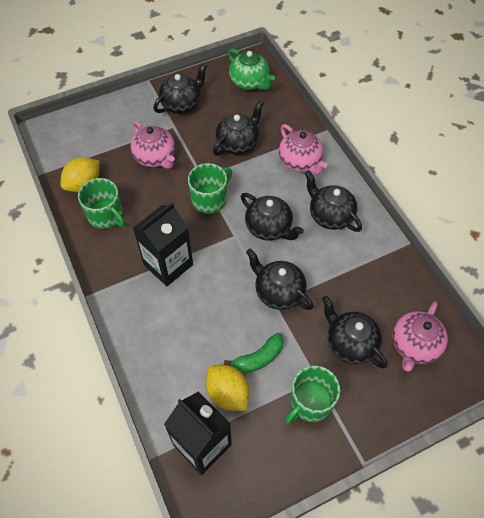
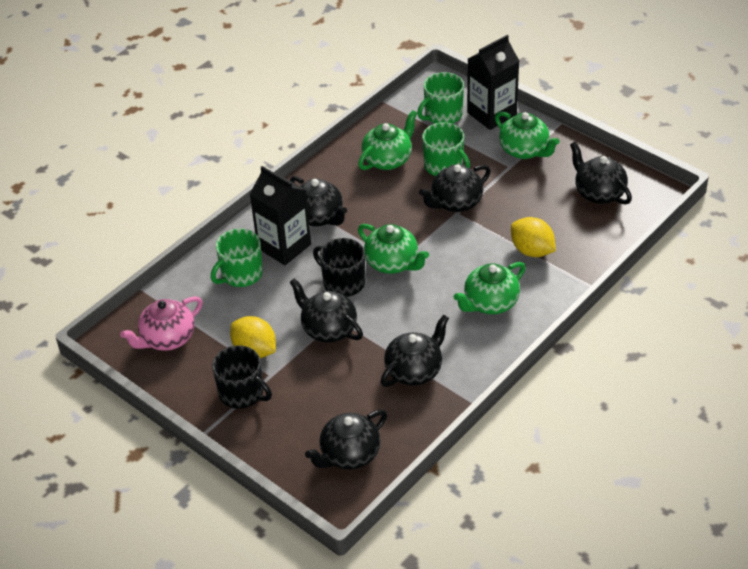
black mug: none = 0 -> [212,345,272,409] [313,238,365,297] = 2
green banana: [224,333,284,373] = 1 -> none = 0
green teapot: [228,49,275,90] = 1 -> [358,110,417,170] [358,224,429,274] [454,262,526,314] [495,111,560,159] = 4
pink teapot: [131,121,175,169] [279,124,328,175] [393,301,448,371] = 3 -> [120,296,203,351] = 1

